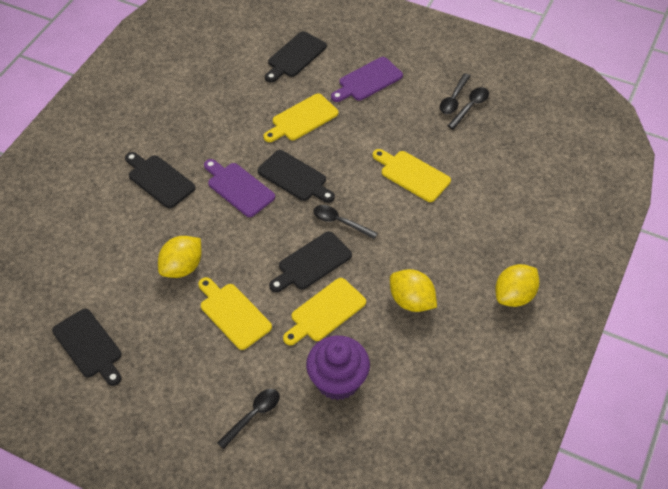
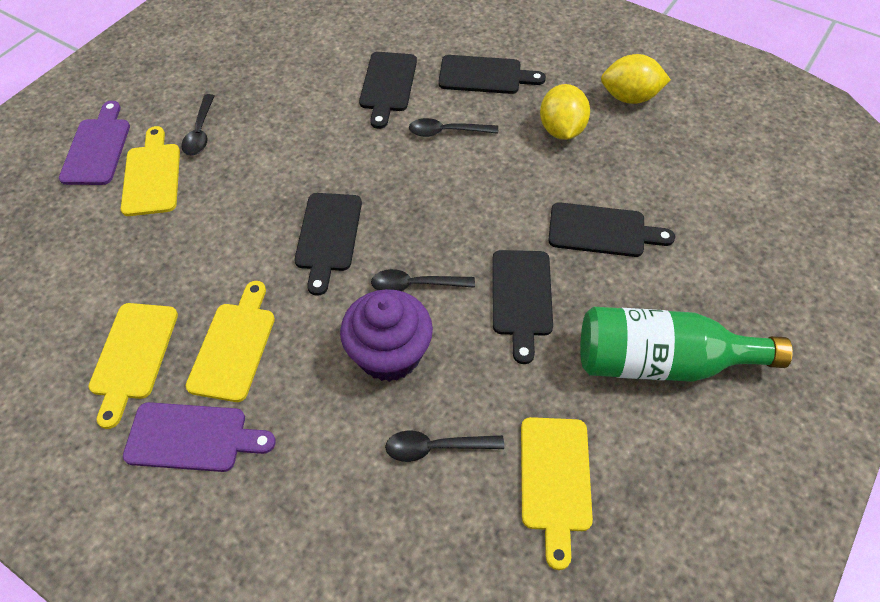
green bottle: none = 0 -> [580,306,793,382] = 1
yellow lemon: [158,236,202,278] [390,269,437,312] [495,264,539,307] = 3 -> [540,84,590,140] [601,54,671,104] = 2

